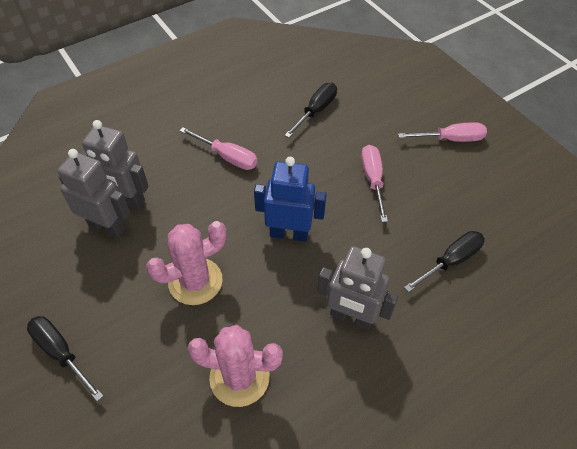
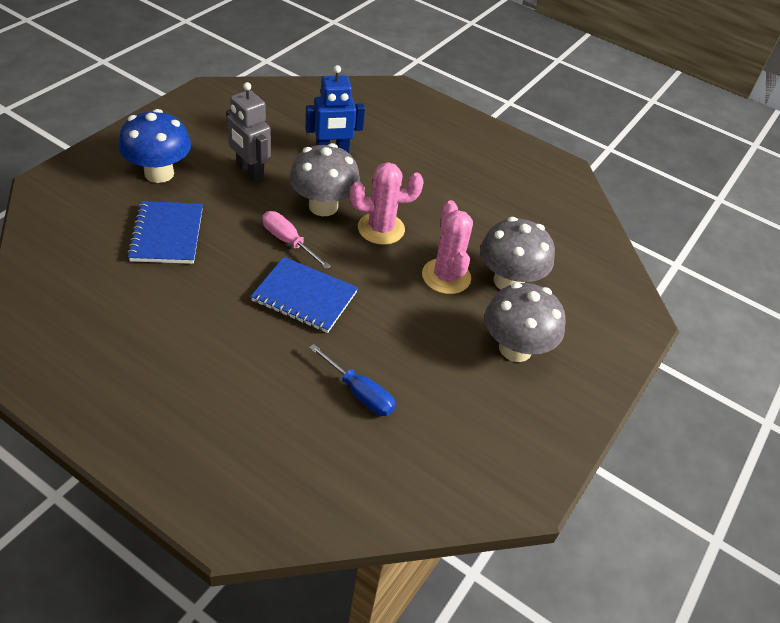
black screwdriver: [27,316,103,401] [284,83,337,138] [404,231,485,292] = 3 -> none = 0
blue mushroom: none = 0 -> [119,109,191,183] = 1
blue notebook: none = 0 -> [127,201,203,264] [251,257,358,333] = 2
blue screwdriver: none = 0 -> [309,344,395,416] = 1
grey mushroom: none = 0 -> [289,143,360,216] [480,217,555,290] [485,282,566,362] = 3
grey robot: [57,149,130,238] [79,120,149,209] [317,246,398,330] = 3 -> [226,82,271,182] = 1
pink screwdriver: [180,127,257,170] [361,145,388,222] [398,122,487,142] = 3 -> [262,211,331,269] = 1

